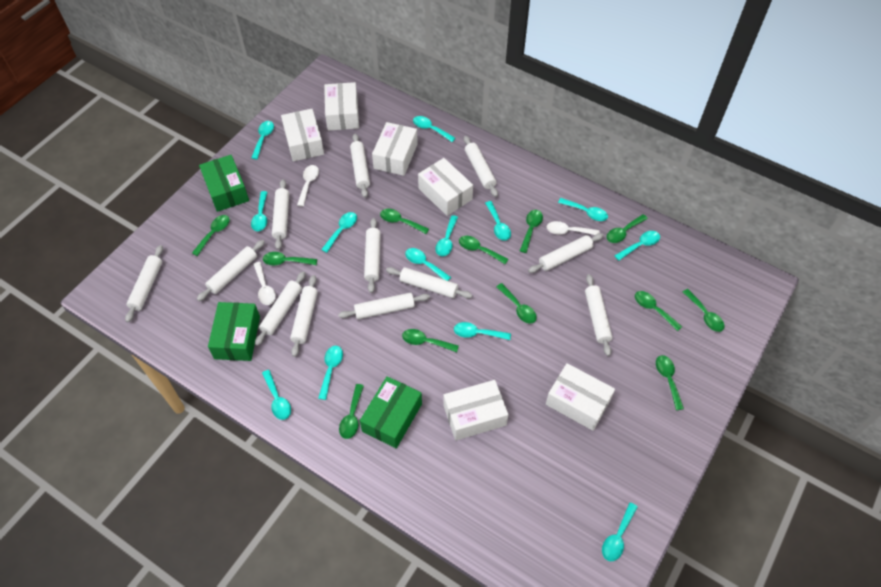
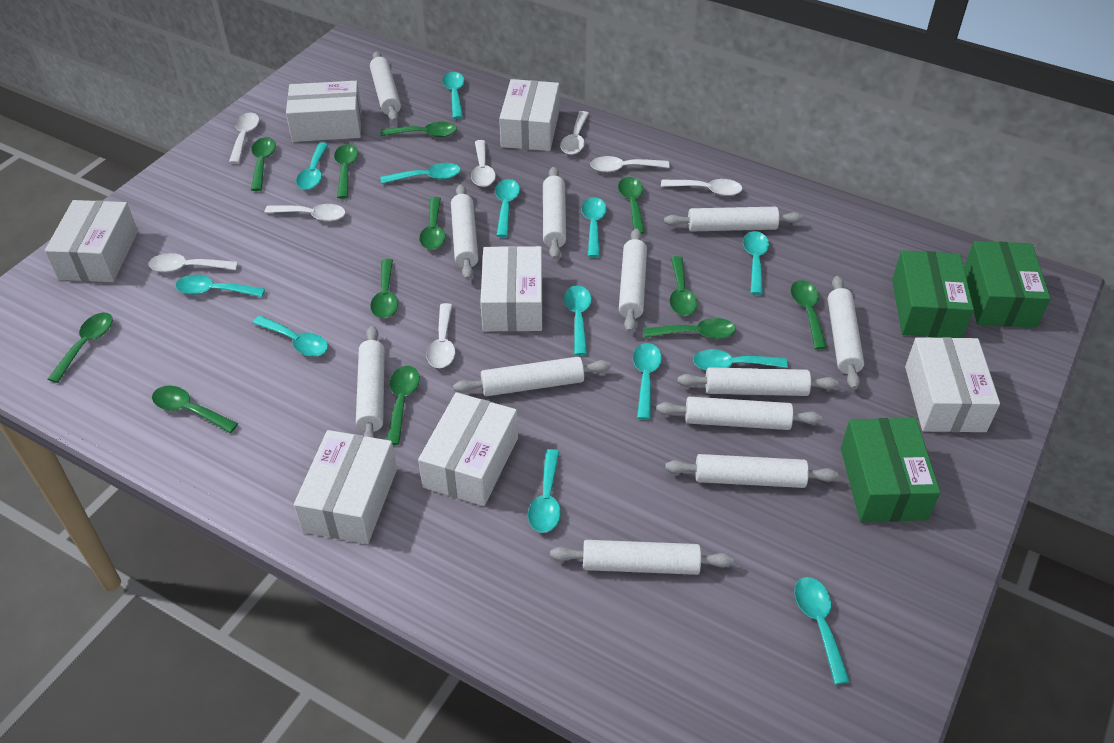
white box: [281,109,324,161] [324,82,359,131] [372,122,418,176] [418,158,473,216] [443,380,508,441] [546,363,615,431] = 6 -> [45,200,138,282] [286,81,362,142] [294,430,397,544] [418,392,518,506] [480,246,542,332] [499,79,559,151] [905,337,1000,432] = 7
white spoon: [253,262,276,305] [297,165,319,207] [547,221,600,235] = 3 -> [149,253,238,272] [229,112,259,164] [264,204,346,222] [426,303,455,368] [471,140,496,187] [560,111,589,155] [590,156,670,172] [661,179,742,196] = 8

